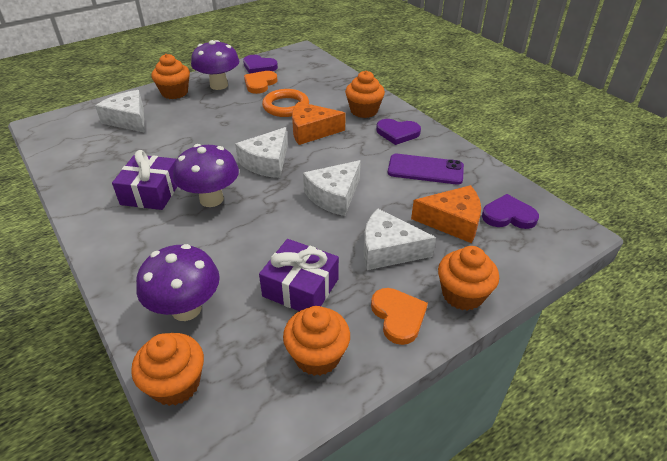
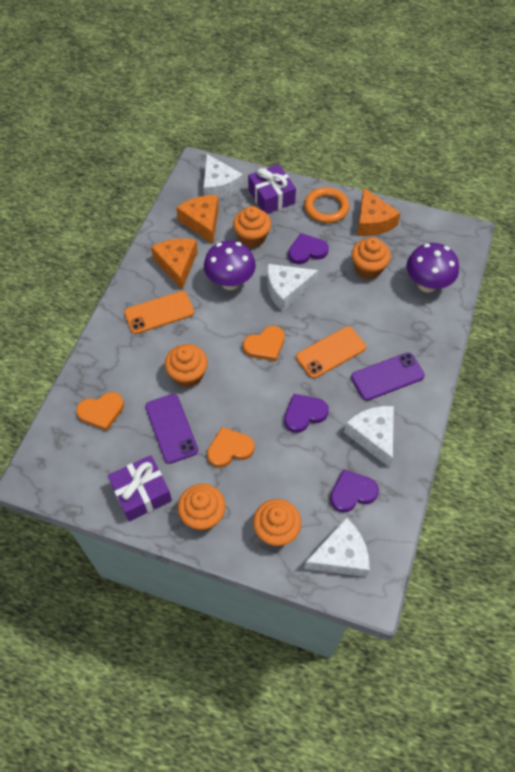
orange cheese: [292,102,346,145] [411,185,481,243] = 2 -> [151,238,197,289] [176,195,219,244] [357,188,401,236] = 3
orange heart: [244,71,277,94] [371,288,428,345] = 2 -> [76,392,124,431] [207,427,255,468] [243,326,285,361] = 3
orange phone: none = 0 -> [124,291,194,334] [296,326,366,379] = 2
purple mushroom: [136,244,220,321] [173,144,239,207] [191,40,239,90] = 3 -> [204,240,256,290] [407,243,459,293] = 2
purple phone: [388,154,464,185] = 1 -> [145,394,198,464] [351,352,425,401] = 2

